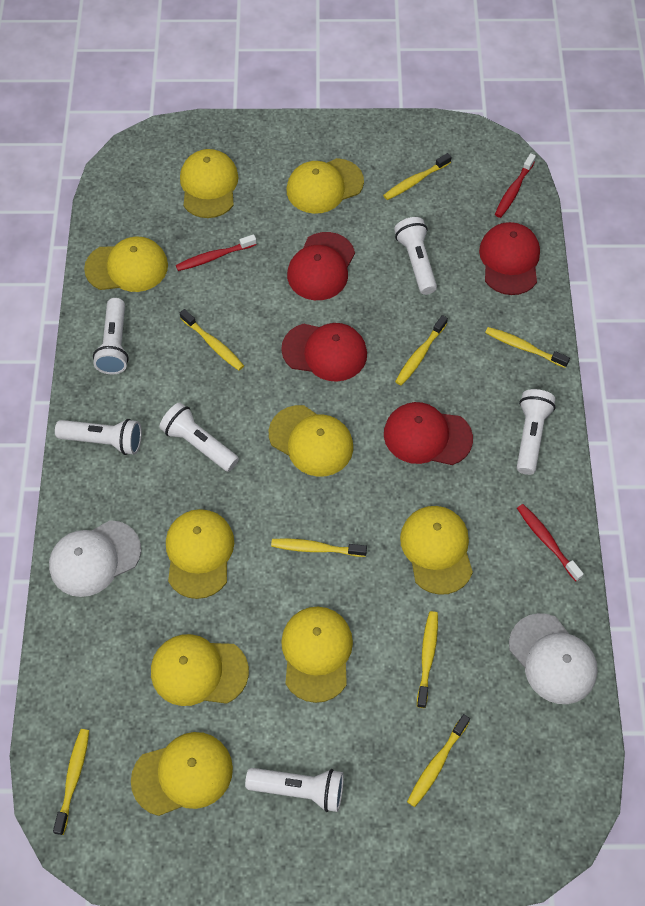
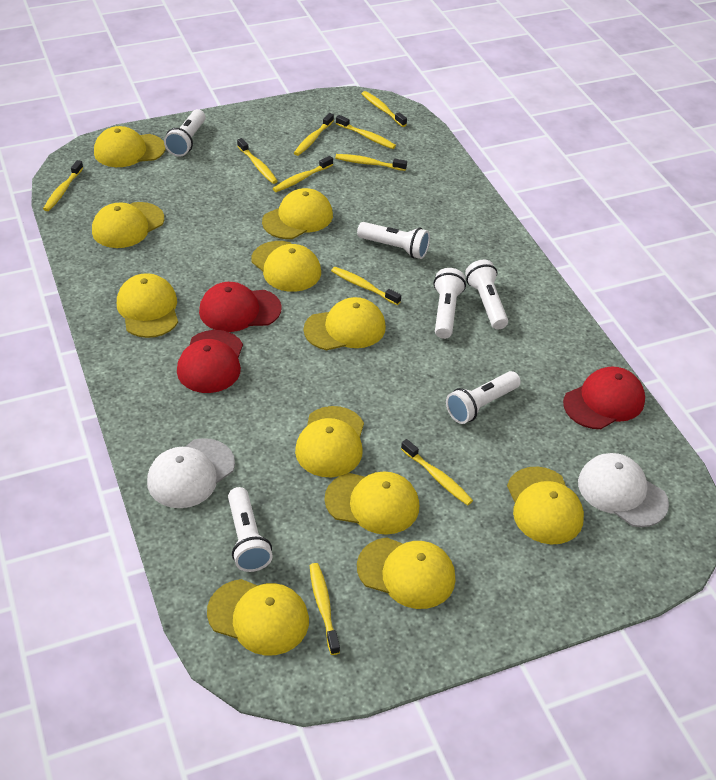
red cap: [281,323,367,382] [287,232,355,300] [384,402,473,465] [479,222,540,295] = 4 -> [177,330,243,393] [199,282,282,332] [563,366,645,429] = 3
red toothbrush: [176,234,257,271] [495,153,536,218] [517,504,584,581] = 3 -> none = 0
yellow cap: [84,237,168,292] [131,732,233,816] [151,634,249,706] [166,509,234,599] [180,149,238,218] [269,405,353,477] [281,607,353,703] [286,158,364,214] [400,506,473,595] = 9 -> [92,202,164,248] [94,126,165,167] [117,273,178,338] [207,579,309,655] [252,241,321,292] [262,188,333,239] [295,406,364,477] [304,297,386,350] [325,471,419,535] [357,537,456,609] [507,467,584,544] = 11
yellow toothbrush: [53,729,89,835] [180,309,244,370] [271,538,367,557] [383,153,452,200] [395,315,448,385] [407,714,470,807] [417,611,438,708] [485,327,570,368] = 8 -> [43,160,83,211] [237,138,278,184] [273,156,333,192] [294,113,334,156] [310,563,340,655] [331,267,401,305] [335,154,407,171] [336,115,396,149] [362,91,407,127] [401,439,473,506] = 10

